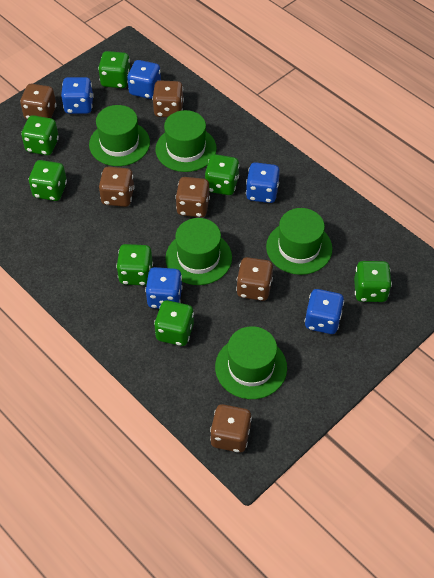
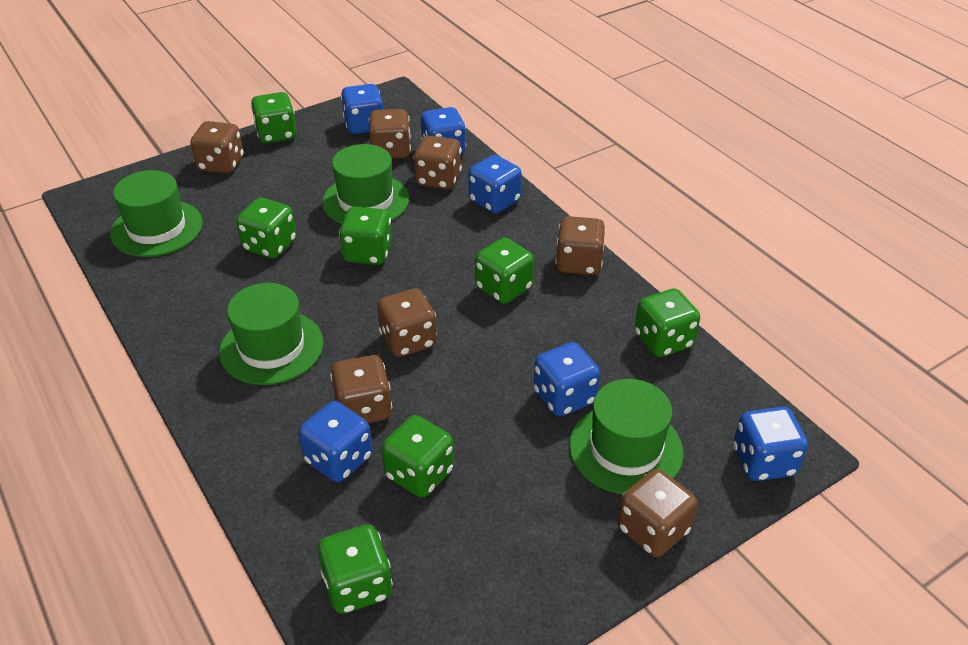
blue dice: [61,77,94,114] [127,60,161,99] [145,267,183,309] [246,162,280,203] [304,289,344,334] = 5 -> [298,401,373,482] [341,84,383,134] [421,107,466,155] [468,155,522,214] [534,342,600,417] [733,407,808,481] = 6
brown dice: [20,84,57,120] [99,167,135,207] [152,80,184,117] [175,177,210,217] [210,404,252,453] [236,257,273,301] = 6 -> [191,121,243,174] [330,355,392,423] [369,109,411,159] [377,288,437,357] [413,135,462,190] [555,216,606,275] [617,469,697,557] = 7
green hat: [89,105,150,166] [155,110,217,172] [165,218,232,285] [215,326,287,399] [266,208,333,275] = 5 -> [110,170,203,257] [219,283,323,385] [322,144,409,224] [569,379,684,494] = 4

